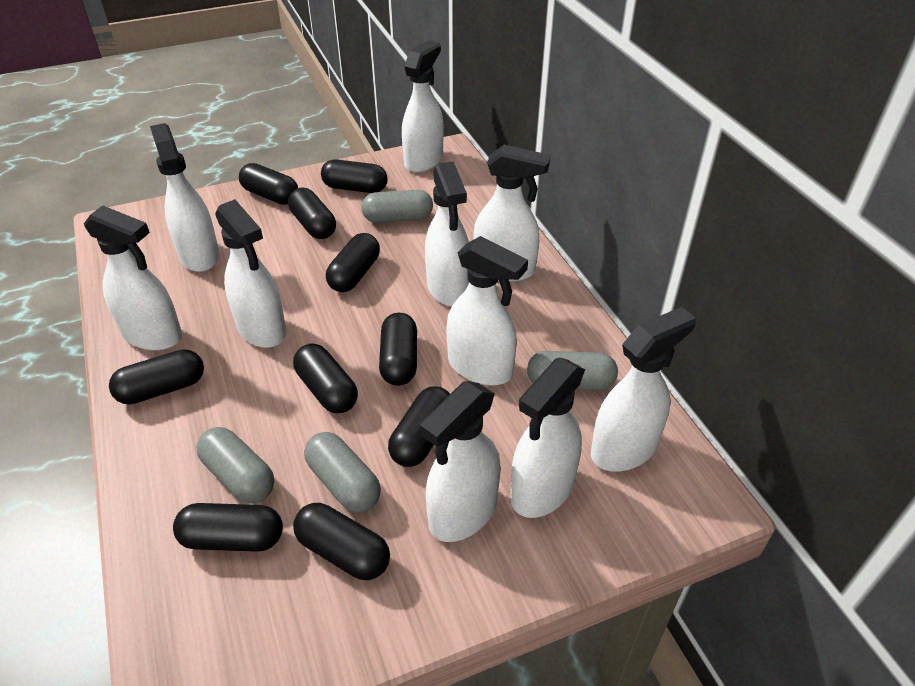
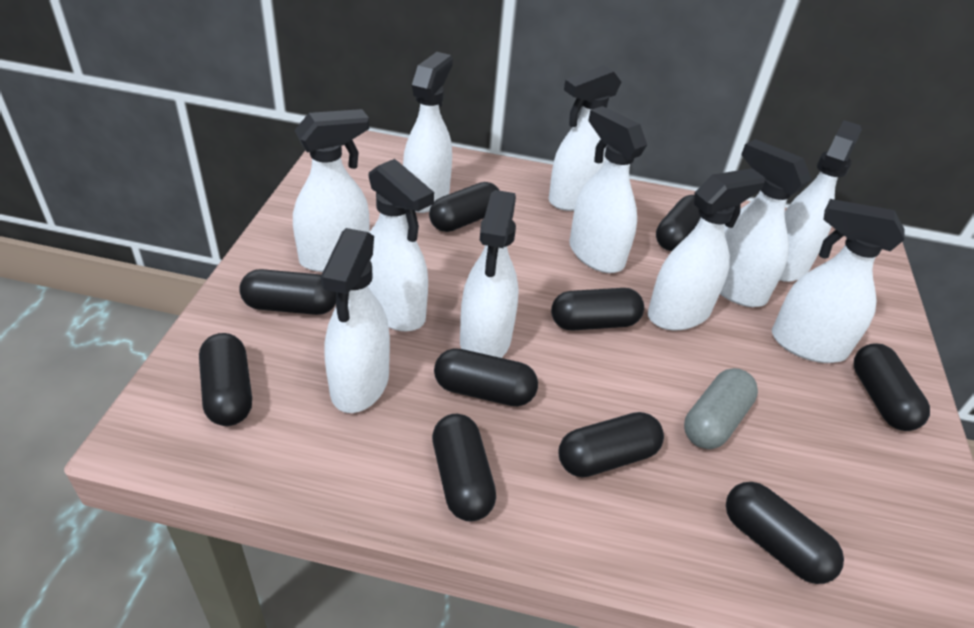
grey capsule: [196,427,274,503] [304,432,381,512] [361,190,433,223] [527,351,618,390] = 4 -> [684,368,758,449] = 1
white spray bottle: [84,205,182,351] [150,123,219,272] [215,199,286,348] [402,40,444,173] [420,381,501,542] [425,161,469,306] [446,236,528,385] [473,145,550,282] [510,357,585,518] [591,307,696,471] = 10 -> [293,109,370,272] [321,228,390,413] [368,159,434,331] [403,52,453,213] [460,190,519,358] [549,65,621,211] [569,106,647,273] [648,168,765,330] [720,139,811,307] [772,199,905,363] [780,120,862,282] = 11

